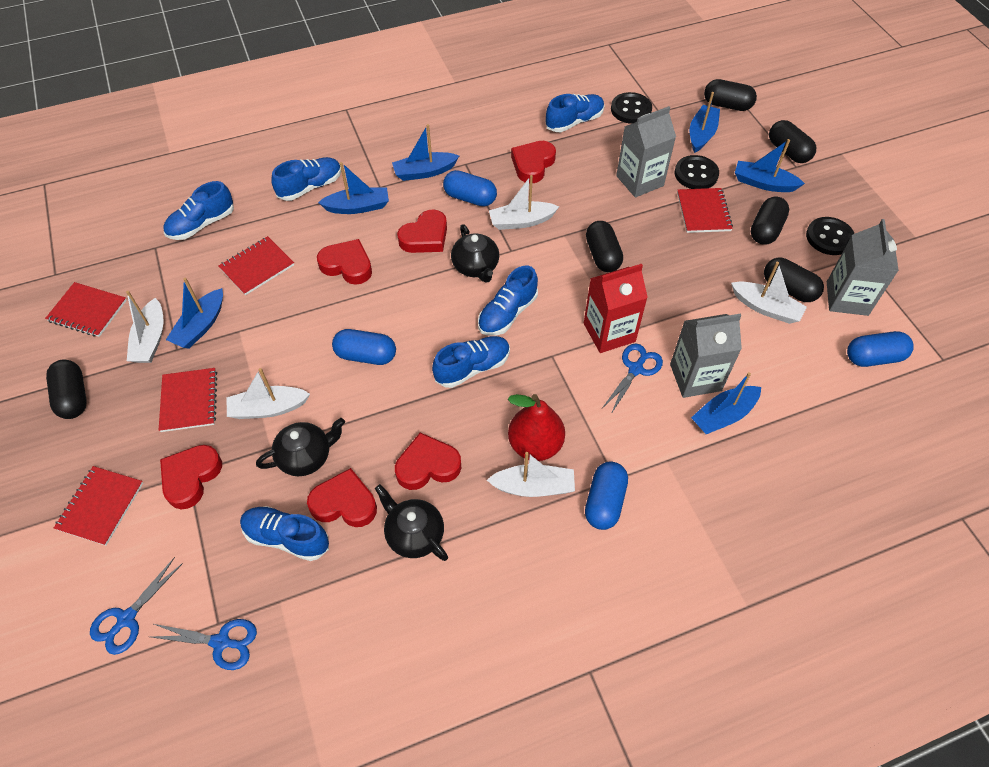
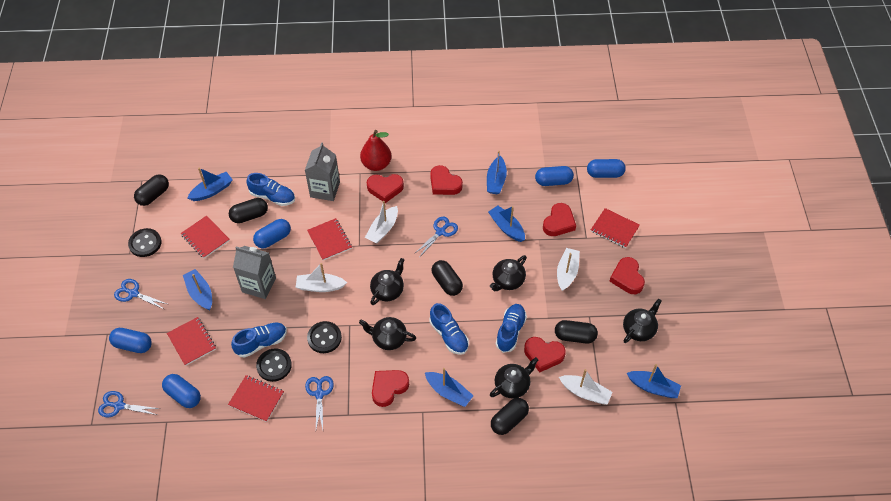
black capsule: [46,360,87,419] [586,221,623,272] [704,79,757,111] [751,197,789,245] [764,258,824,302] [769,120,816,163] = 6 -> [134,174,169,206] [229,198,268,223] [431,260,463,296] [491,398,529,435] [555,320,598,344] = 5
black teapot: [256,418,345,476] [375,484,448,561] [451,224,499,283] = 3 -> [359,317,416,350] [370,258,405,305] [490,255,527,291] [490,357,538,399] [623,299,662,343] = 5
blue capsule: [332,329,396,365] [443,170,497,206] [585,462,628,530] [847,331,914,367] = 4 -> [109,328,152,353] [162,374,201,408] [253,219,291,248] [535,166,574,186] [587,159,626,178] = 5
blue scissors: [90,557,183,655] [152,619,257,670] [602,344,663,414] = 3 -> [98,391,160,417] [114,279,167,309] [305,376,334,429] [414,217,458,256] = 4
blue shoe: [163,181,234,240] [240,506,329,561] [271,157,341,201] [432,336,510,388] [478,266,538,336] [546,94,605,132] = 6 -> [231,323,287,357] [246,173,295,206] [430,303,469,355] [496,304,527,353] = 4
grey carton: [616,106,676,198] [670,314,742,398] [827,219,899,316] = 3 -> [233,246,276,299] [305,143,340,201] = 2
red carton: [584,264,648,353] = 1 -> none = 0
white boat: [126,291,164,363] [227,368,310,419] [487,452,575,497] [489,175,559,230] [731,262,807,324] = 5 -> [296,263,347,292] [365,201,398,244] [557,248,580,291] [559,369,612,405] = 4

